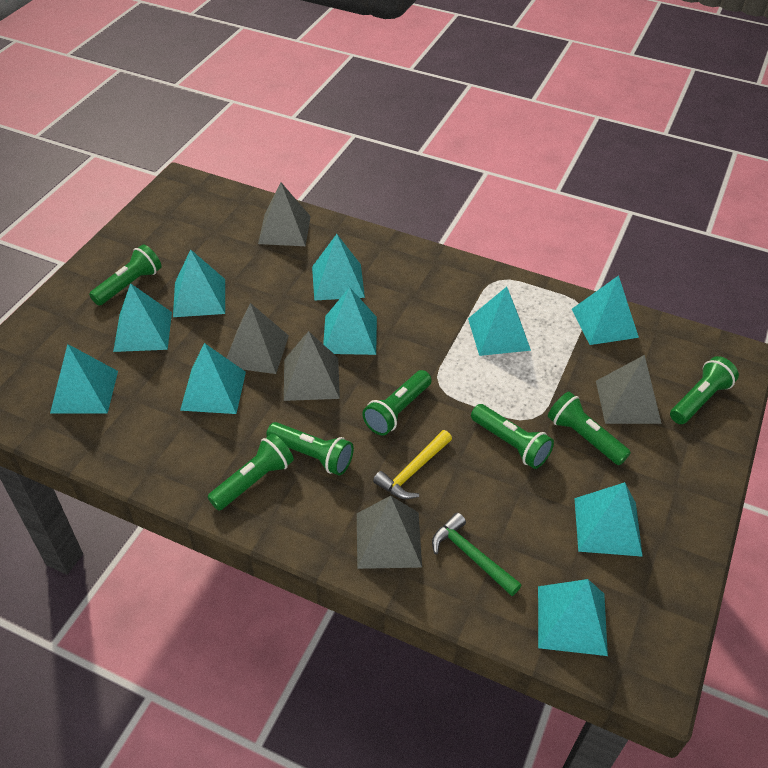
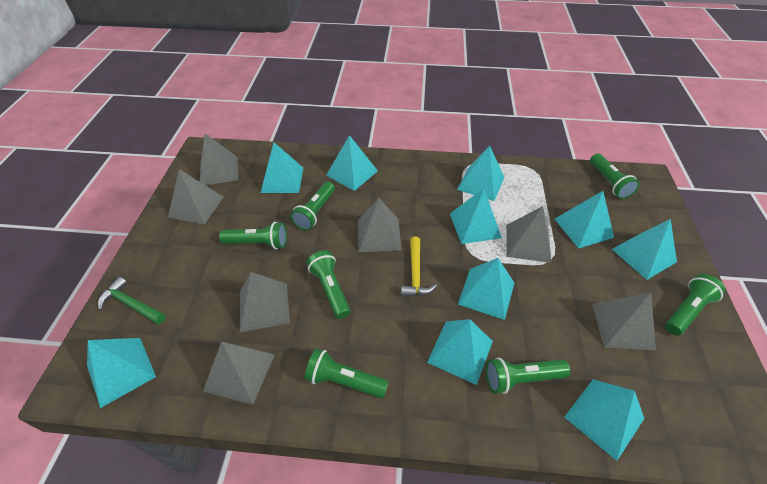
grey pyramid: [227,303,289,374] [258,182,311,246] [284,331,340,401] [357,496,422,569] [596,355,662,424] = 5 -> [168,169,224,225] [200,134,238,185] [203,342,275,405] [240,272,290,332] [358,198,401,252] [507,206,552,263] [592,292,656,350] = 7

